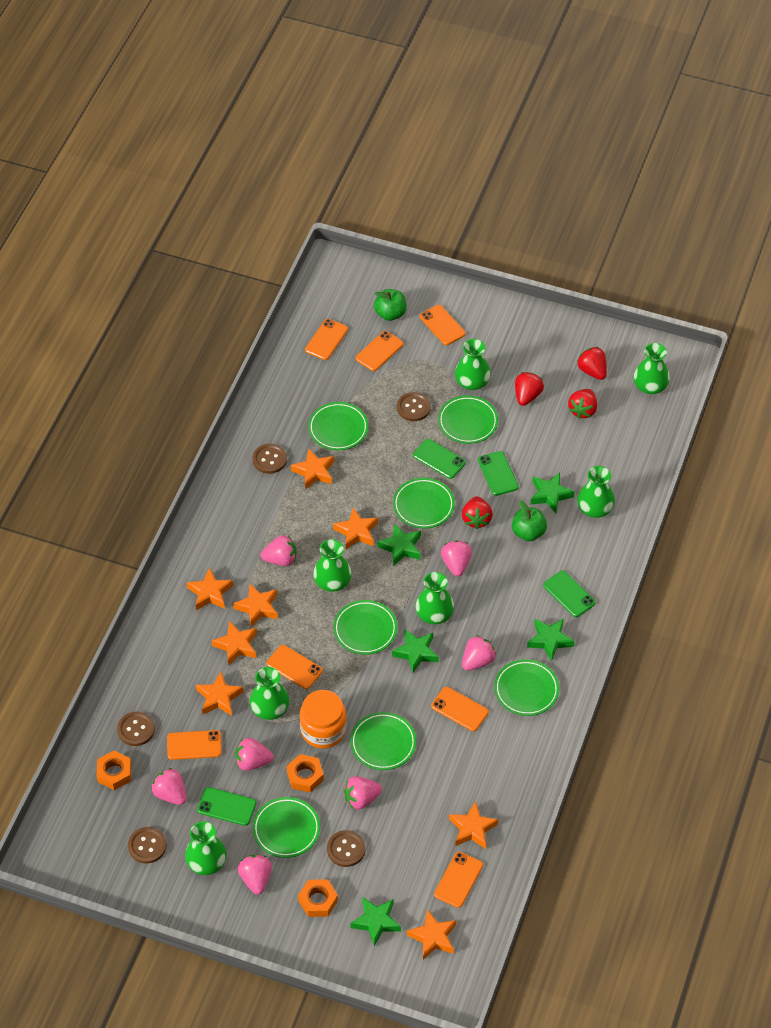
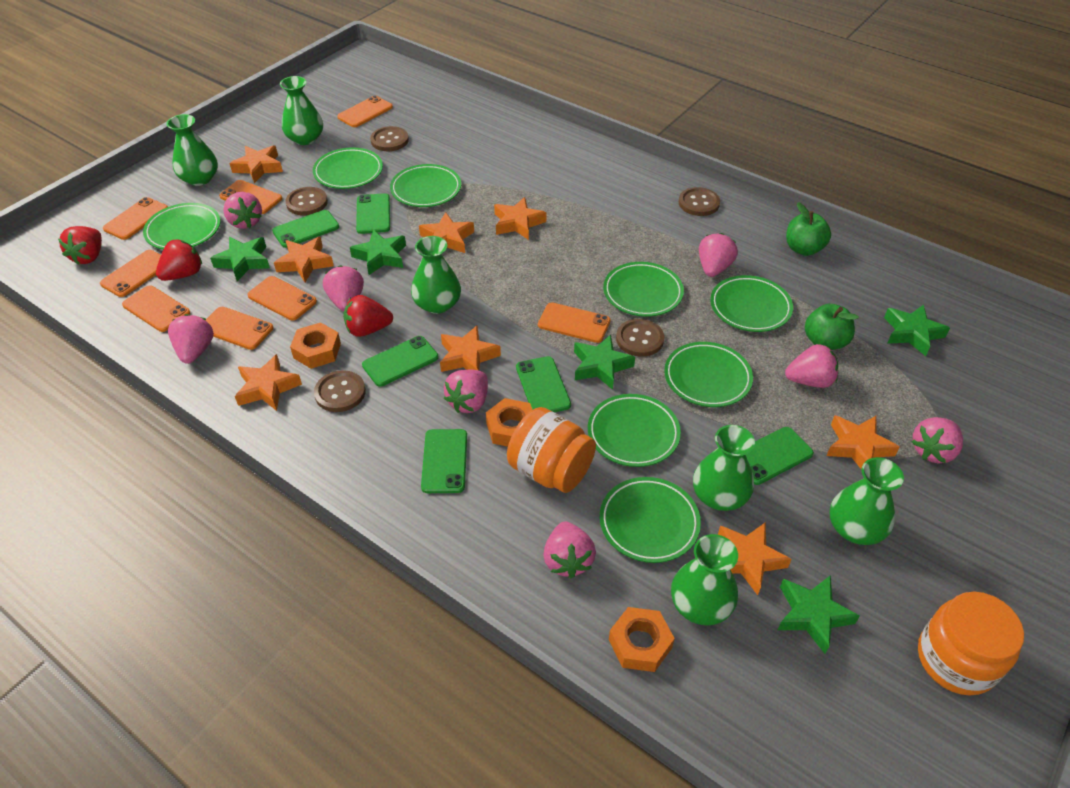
green phone: [197,787,257,826] [413,439,466,479] [478,451,519,496] [543,570,596,617] = 4 -> [272,210,339,248] [356,193,390,234] [362,336,438,387] [421,429,467,493] [516,356,571,412] [746,427,814,485] = 6
green plate: [253,797,320,858] [308,402,369,450] [333,600,397,655] [350,712,416,770] [393,478,455,529] [438,395,498,444] [494,659,559,716] = 7 -> [143,203,221,250] [313,148,383,189] [390,164,461,207] [588,394,681,467] [600,477,701,563] [603,262,684,317] [664,342,753,407] [710,275,793,332] = 8
green vase: [185,821,227,875] [250,667,289,720] [313,539,352,592] [415,572,454,624] [455,339,491,390] [577,466,615,518] [634,343,670,394] = 7 -> [166,114,218,186] [280,76,323,145] [411,236,461,314] [671,534,738,625] [693,425,755,511] [830,457,904,545] = 6
orange jar: [299,690,347,748] = 1 -> [507,407,596,493] [918,592,1024,696] = 2
orange phone: [167,730,222,760] [266,645,323,689] [305,319,348,360] [356,331,403,371] [420,305,465,345] [431,687,489,731] [434,852,483,908] = 7 -> [100,250,161,297] [103,197,168,240] [122,285,190,332] [206,307,273,350] [219,180,282,214] [247,276,317,320] [337,95,393,127] [538,302,611,343] = 8
pink strawberry: [151,768,186,805] [235,738,274,771] [238,855,272,895] [261,535,297,566] [344,776,382,810] [441,541,472,577] [462,635,496,671] = 7 -> [168,314,214,364] [223,192,262,229] [323,265,364,312] [444,370,488,413] [543,522,596,579] [699,233,738,277] [785,344,838,388] [911,417,963,464] = 8
red strawberry: [462,496,493,529] [515,372,544,406] [568,389,597,418] [577,347,607,380] = 4 -> [58,226,102,265] [156,239,202,281] [343,295,393,337] = 3

